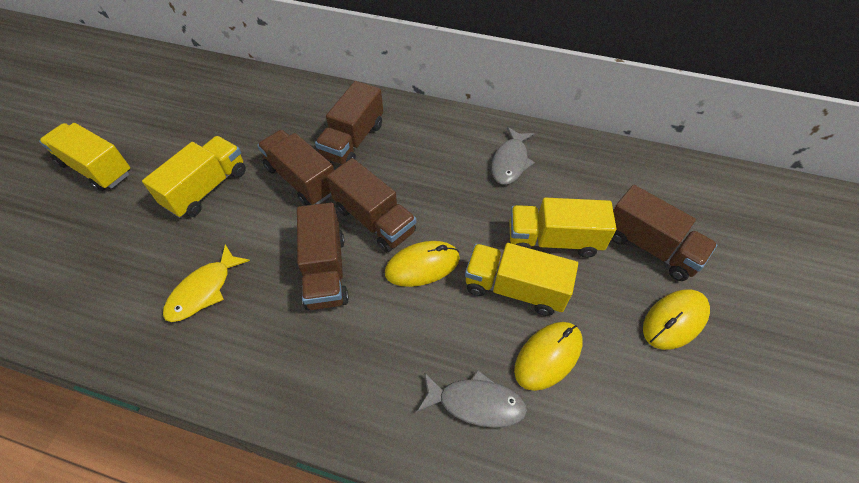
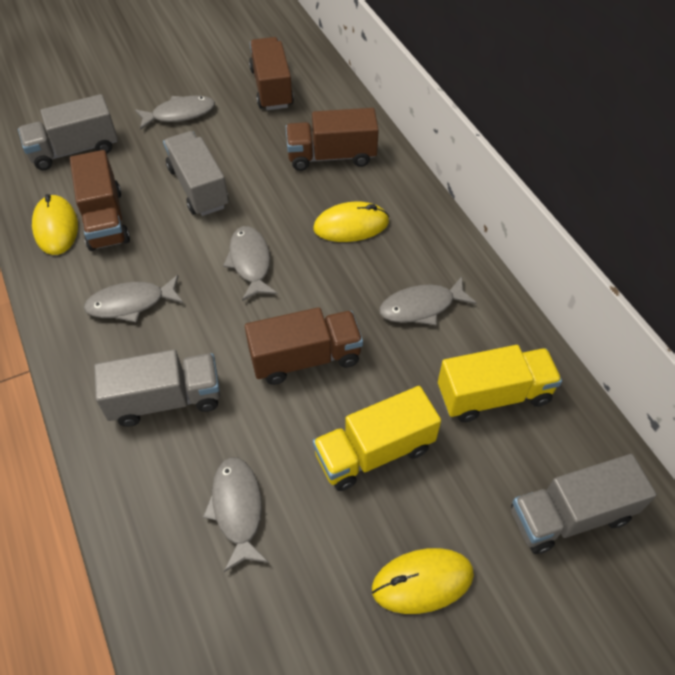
brown truck: [257,130,334,206] [297,202,349,310] [315,81,383,165] [327,158,416,252] [612,185,717,281] = 5 -> [70,150,130,251] [245,307,363,385] [249,37,294,110] [286,108,379,171] = 4
grey fish: [417,370,527,428] [491,127,535,185] = 2 -> [84,275,184,322] [135,95,215,130] [203,457,269,572] [223,226,278,301] [379,276,477,325] = 5
grey truck: none = 0 -> [18,94,118,170] [94,349,220,427] [163,131,229,216] [511,454,657,554] = 4
yellow fish: [163,244,250,322] = 1 -> none = 0
yellow truck: [39,123,130,191] [142,136,246,218] [465,243,578,316] [509,198,616,258] = 4 -> [313,386,441,491] [438,345,562,422] = 2

